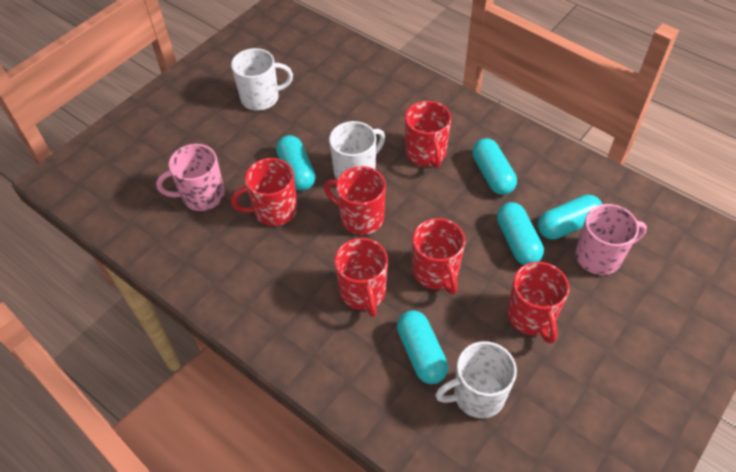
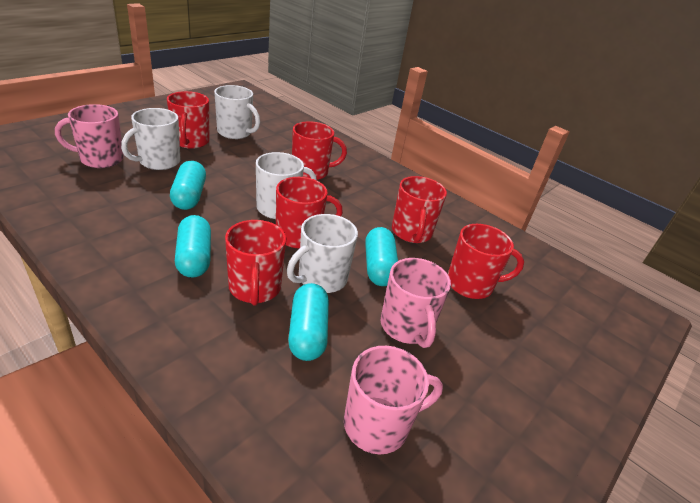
pink mug: [156,144,225,211] [575,204,647,275] = 2 -> [55,104,124,168] [344,346,443,454] [381,258,451,348] = 3
turquoise capsule: [276,135,316,191] [397,310,448,384] [472,138,517,195] [497,202,544,265] [538,195,602,240] = 5 -> [170,161,206,210] [175,215,211,278] [288,283,329,361] [365,227,398,286] = 4
white mug: [231,48,293,111] [329,121,385,179] [435,341,517,418] = 3 -> [121,108,180,170] [214,85,260,139] [256,152,317,219] [287,214,358,293] = 4

